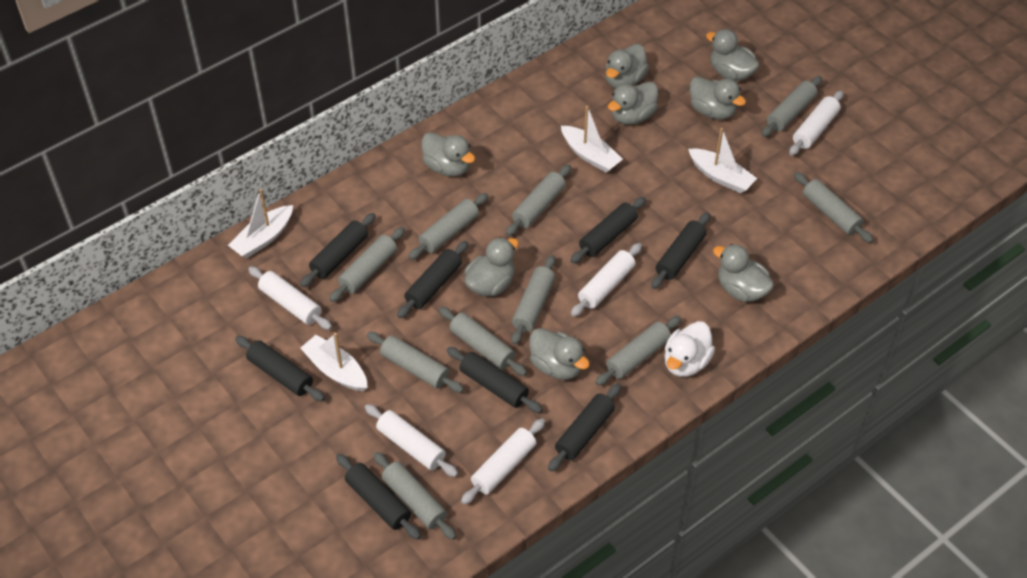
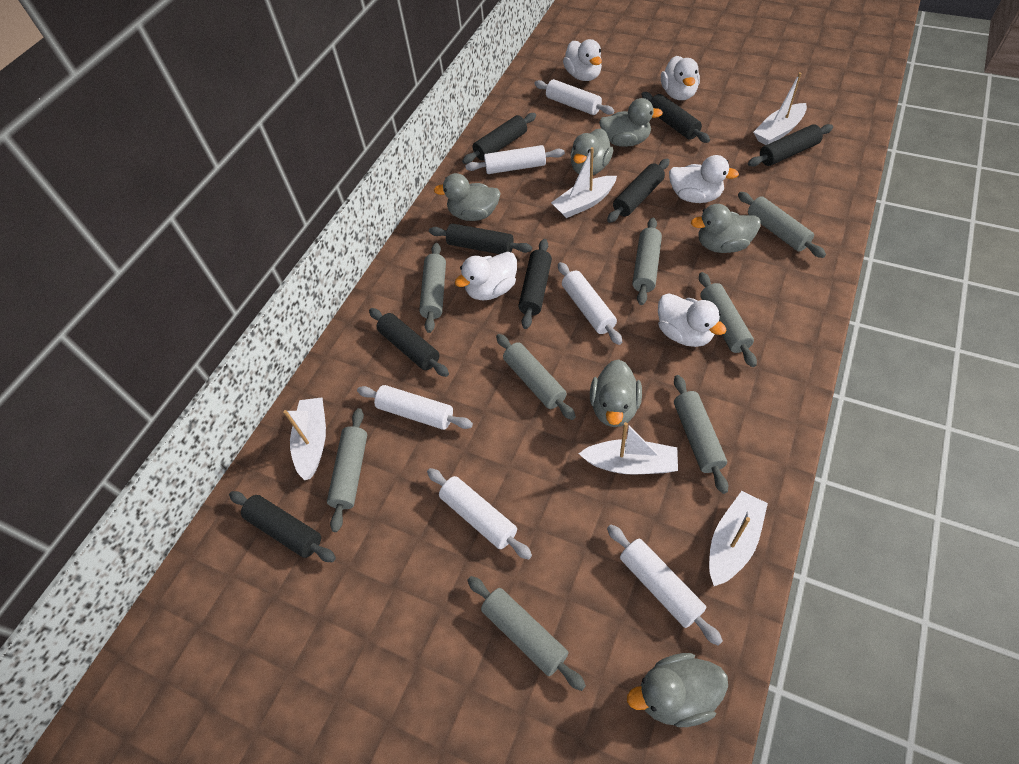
grey duck: [422,132,475,177] [464,237,519,296] [529,328,590,380] [605,44,649,88] [608,82,658,125] [690,76,746,120] [706,29,760,81] [713,244,774,302] = 8 -> [434,173,501,221] [570,128,613,175] [590,359,642,427] [599,98,663,147] [627,653,728,727] [691,204,761,253] = 6
grey rolling pin: [329,227,405,302] [367,332,464,393] [373,452,456,540] [408,193,488,260] [439,307,527,376] [506,165,571,236] [511,255,555,345] [595,316,681,385] [761,76,822,137] [794,172,873,243] = 10 -> [327,408,367,532] [419,243,446,333] [467,576,586,691] [496,334,576,420] [632,218,662,305] [674,375,728,494] [699,272,757,367] [738,192,826,258] = 8
white boat: [228,189,293,258] [300,333,368,391] [561,106,623,173] [688,128,757,193] = 4 -> [283,398,326,480] [551,147,617,218] [578,422,678,474] [709,491,768,586] [754,72,807,145] = 5
white duck: [664,321,715,377] = 1 -> [455,252,517,300] [563,39,602,81] [658,293,727,347] [661,56,700,100] [669,155,739,203] = 5
white rolling pin: [248,266,332,330] [365,404,458,477] [461,418,545,505] [571,243,642,317] [789,90,844,156] = 5 -> [357,385,473,430] [427,468,532,560] [465,145,565,174] [534,79,614,115] [558,262,622,345] [607,525,723,646] = 6

